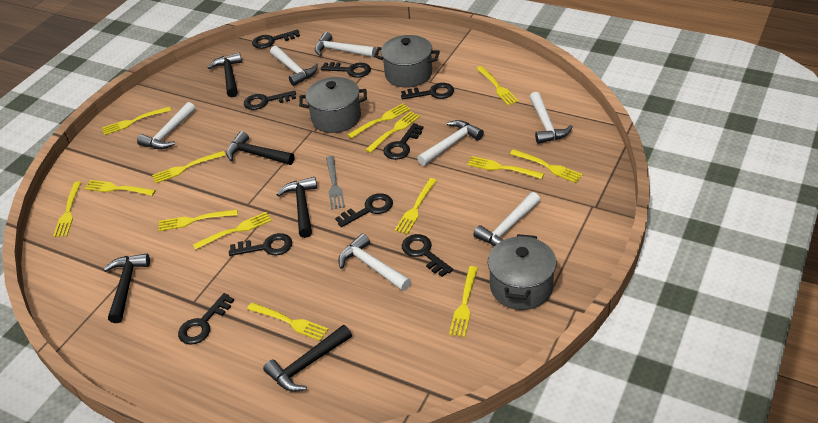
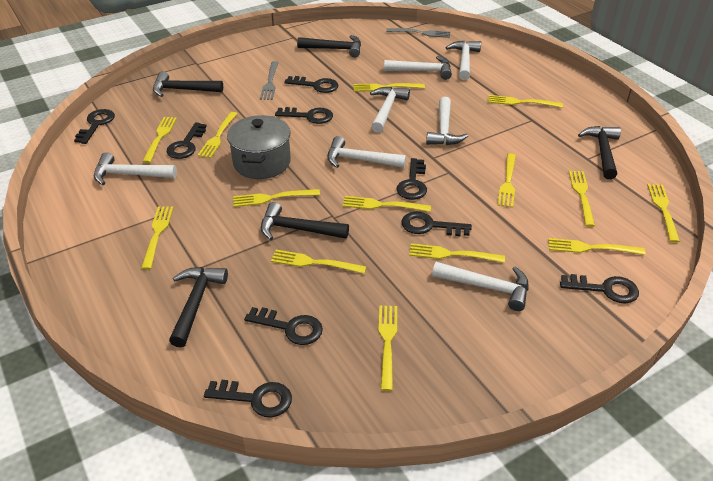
grey fork: [326,156,345,210] = 1 -> [260,61,279,100] [386,28,450,38] = 2
grey pot: [299,77,367,133] [374,35,440,87] [488,234,556,310] = 3 -> [227,115,291,179] = 1

